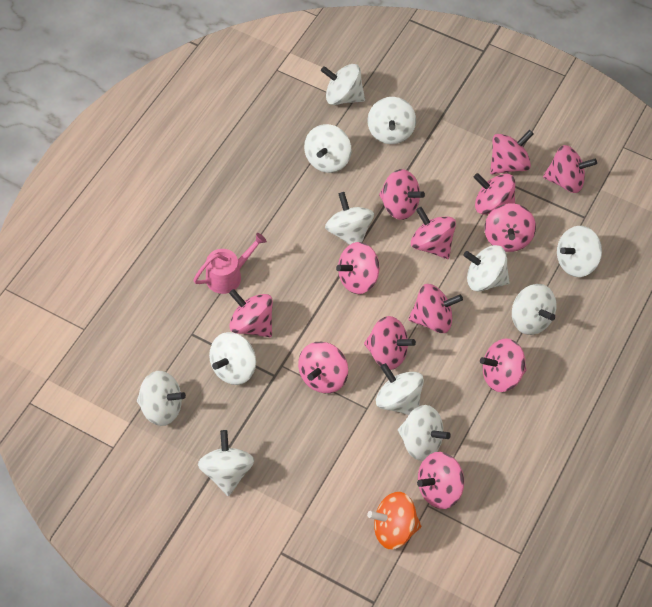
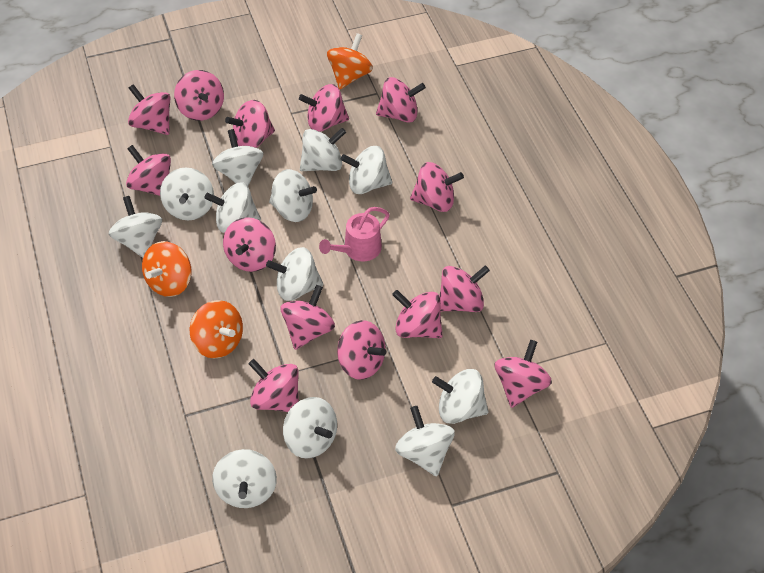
orange spinning top: [367,492,421,549] = 1 -> [142,241,192,297] [190,300,243,358] [327,33,373,89] = 3
pink spinning top: [229,289,273,337] [298,342,348,393] [336,242,380,294] [364,316,416,370] [379,169,425,220] [408,284,463,333] [411,207,456,259] [417,452,464,509] [474,173,515,214] [480,338,527,392] [485,203,536,252] [490,130,534,174] [543,145,597,193] = 13 -> [126,145,171,196] [128,84,170,135] [174,70,224,121] [223,217,276,272] [225,100,275,148] [248,359,299,412] [280,285,335,350] [299,84,349,132] [337,320,386,380] [376,77,426,123] [392,290,443,338] [410,162,464,212] [439,266,490,312] [495,340,552,408] = 14

